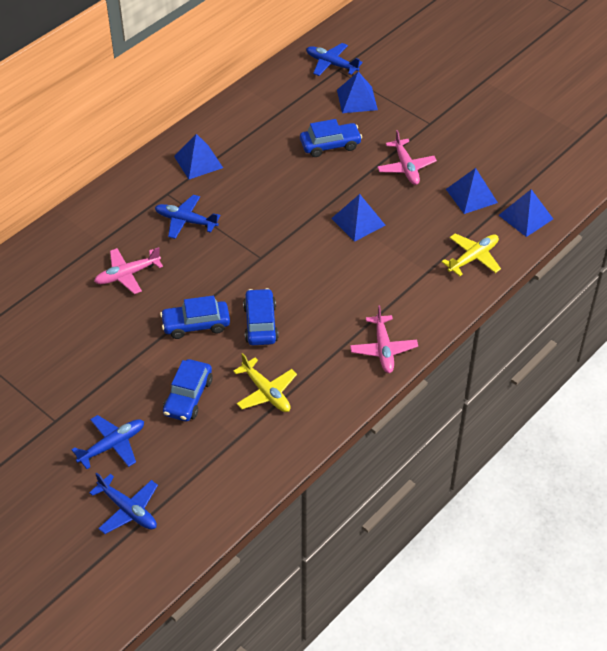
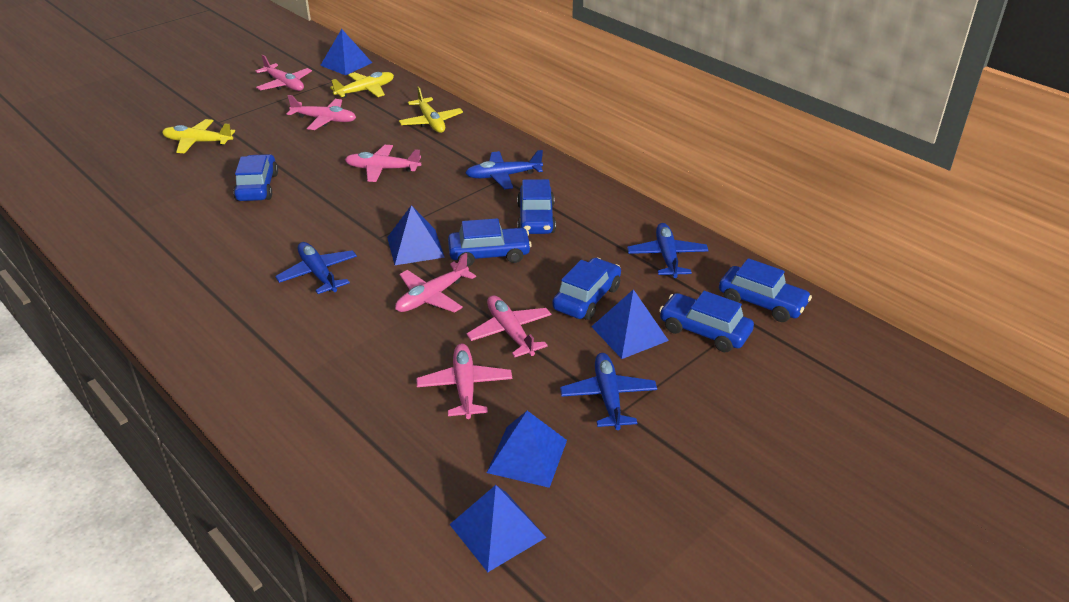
blue car: [160,296,230,339] [163,359,213,421] [243,288,278,345] [300,119,362,157] = 4 -> [233,154,278,201] [448,218,532,267] [517,179,556,234] [552,258,621,320] [659,291,754,352] [719,258,812,322] = 6
pink plane: [94,247,163,294] [350,305,418,373] [377,130,437,185] = 3 -> [255,55,312,91] [287,95,356,130] [345,145,421,182] [395,253,476,313] [416,344,512,419] [466,295,551,357] = 6
yellow plane: [233,353,297,412] [441,233,501,276] = 2 -> [162,119,235,154] [330,72,394,98] [399,86,463,133] = 3

